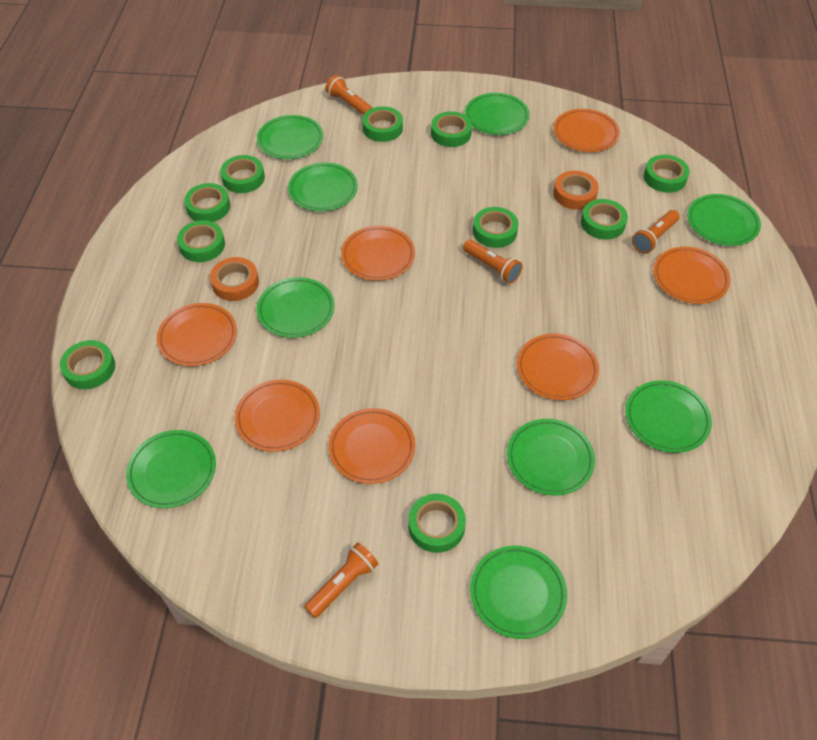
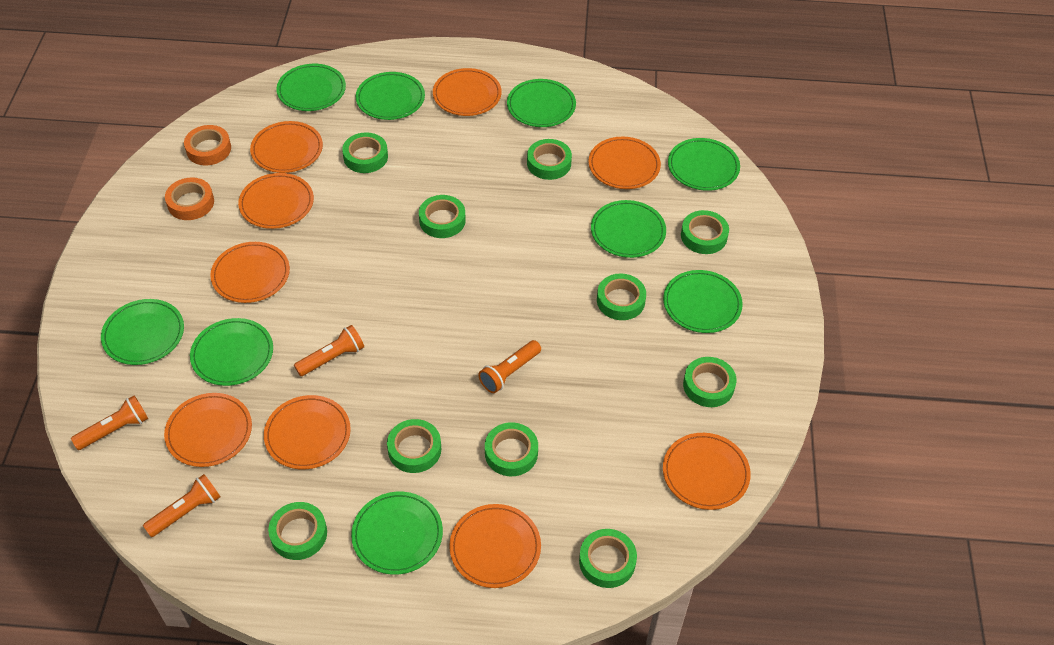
orange plate: [157,303,237,366] [235,380,320,452] [328,408,415,484] [341,226,415,281] [517,333,599,400] [553,109,620,152] [653,247,730,304] = 7 -> [164,393,252,467] [210,242,290,303] [238,173,314,229] [250,121,323,173] [264,395,351,469] [433,68,501,116] [449,504,541,588] [588,137,661,189] [663,433,751,510] = 9

